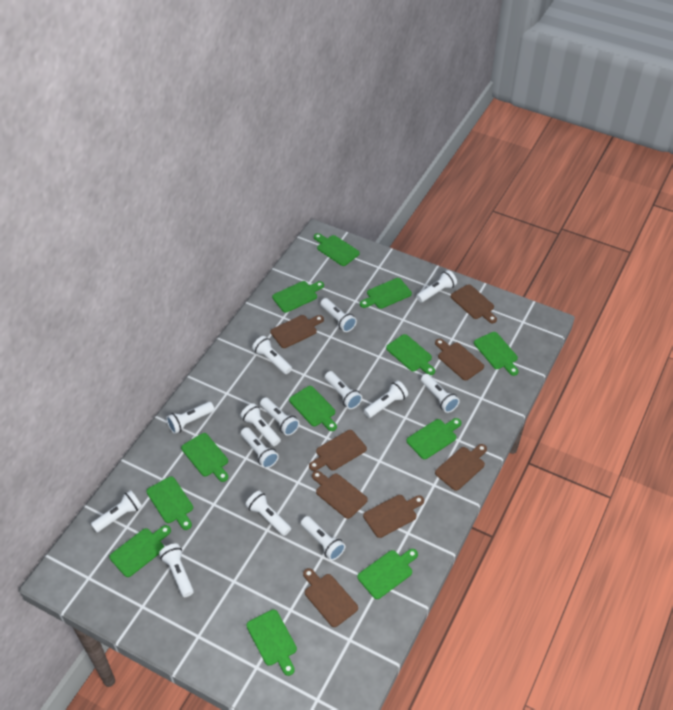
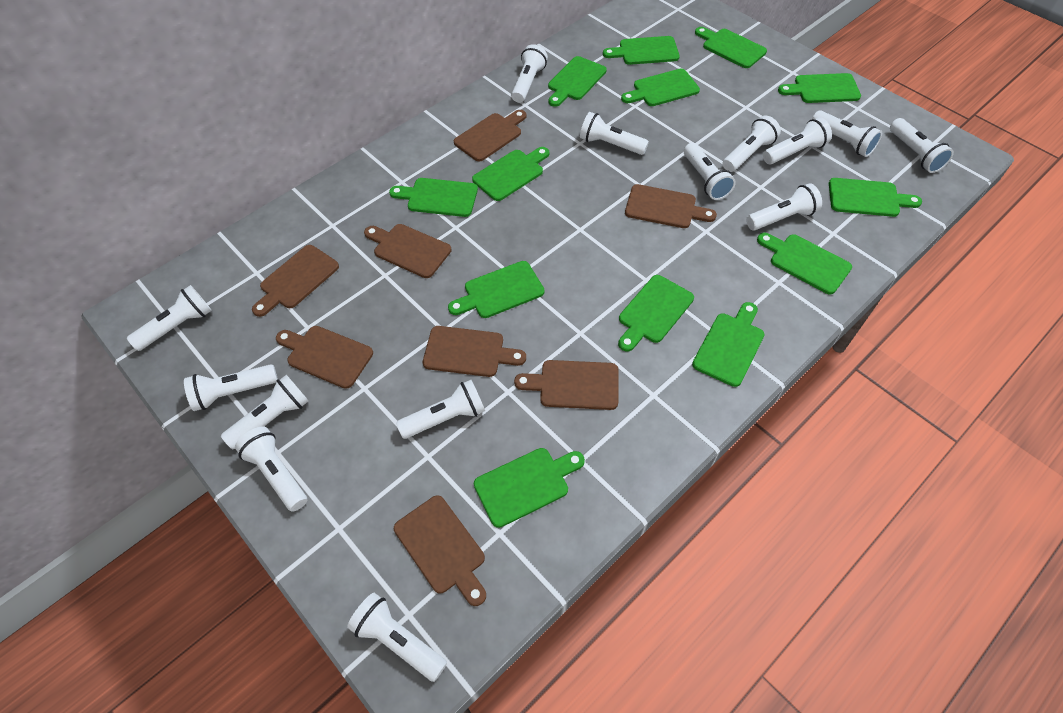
green cutting board: [109,525,171,577] [146,476,193,530] [181,433,228,482] [246,609,297,676] [272,281,324,313] [289,386,337,431] [314,233,360,266] [357,549,418,599] [360,278,412,309] [386,334,435,375] [407,418,462,459] [474,332,519,376] = 12 -> [389,178,478,217] [448,261,544,318] [472,147,549,201] [474,448,585,528] [548,56,607,107] [603,36,680,65] [618,275,694,351] [621,69,700,106] [692,302,765,387] [695,27,767,68] [757,233,852,294] [778,73,861,103] [829,178,922,217] = 13

